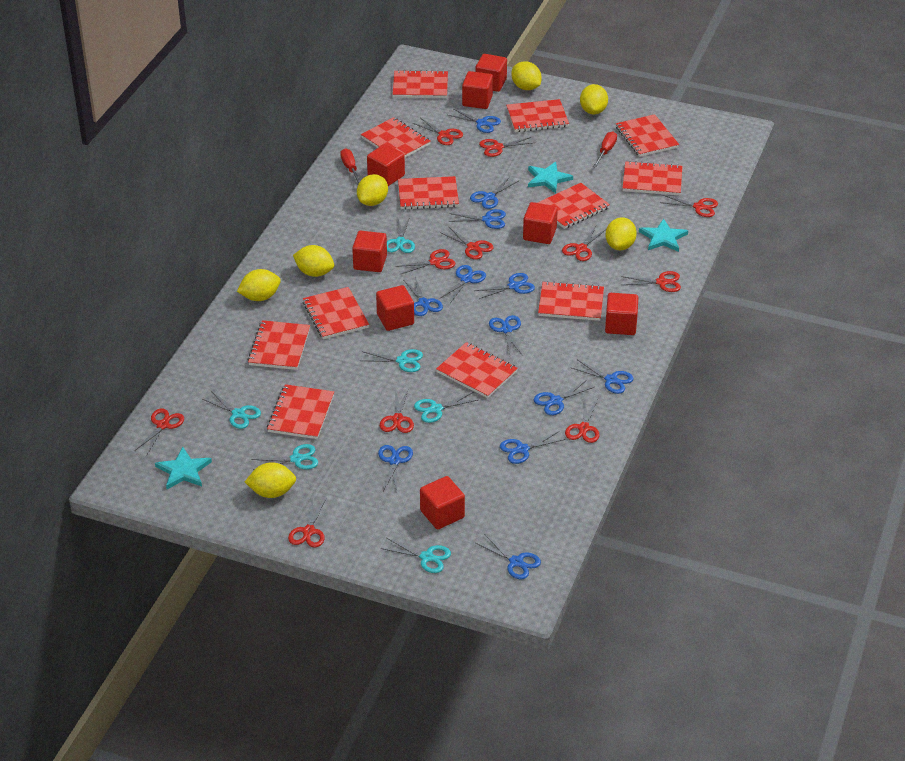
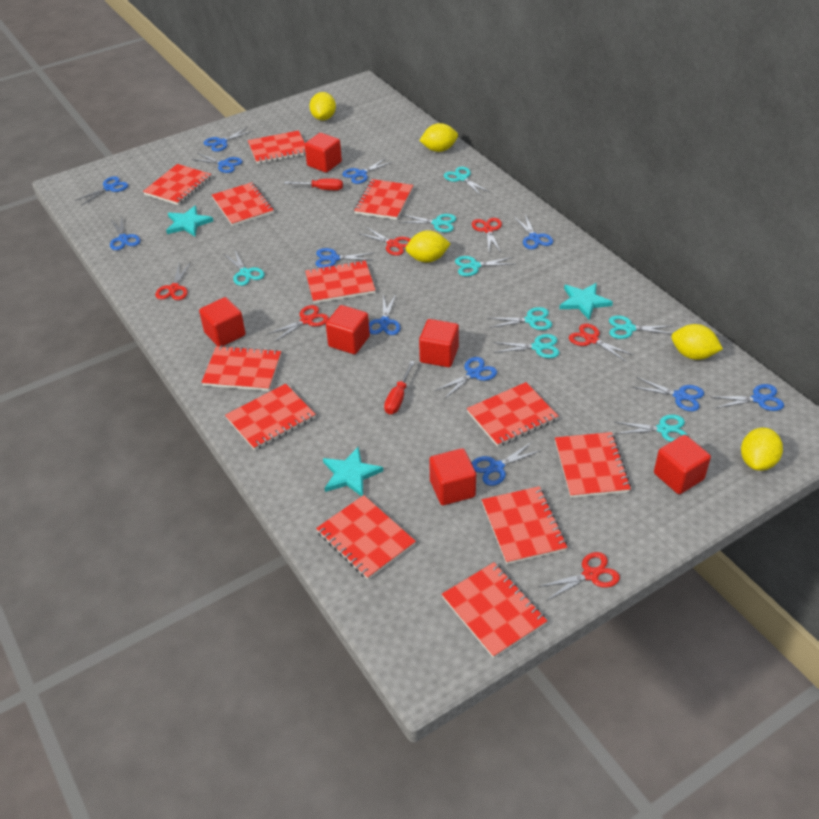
red cube: [352,230,387,272] [367,144,405,186] [376,285,414,331] [420,476,465,529] [462,71,493,109] [475,54,507,92] [523,202,558,244] [605,293,638,335] = 8 -> [199,297,245,346] [305,133,342,173] [326,305,370,354] [419,319,459,367] [429,448,476,505] [654,435,711,494] = 6
red scissors: [135,408,184,455] [288,497,326,548] [380,388,414,433] [395,249,455,274] [413,118,463,145] [441,226,494,259] [479,137,532,157] [562,226,605,261] [565,399,599,443] [621,271,681,292] [660,195,718,217] = 11 -> [155,263,191,300] [268,305,329,342] [358,227,411,256] [472,218,502,252] [538,552,620,601] [569,324,633,362] = 6
turquoise scissors: [203,391,261,429] [251,444,318,470] [361,349,423,372] [381,538,451,573] [387,217,415,253] [414,392,478,423] = 6 -> [224,251,265,286] [399,214,456,232] [444,166,489,195] [455,256,516,276] [487,307,552,330] [493,334,559,358] [609,315,673,339] [614,414,687,442] = 8
yellow lemon: [237,269,281,301] [245,462,296,498] [293,245,334,277] [357,174,388,206] [511,61,542,90] [580,84,608,114] [606,217,637,250] = 7 -> [309,92,336,121] [406,230,451,263] [419,123,458,152] [671,324,723,360] [741,428,783,471] = 5

